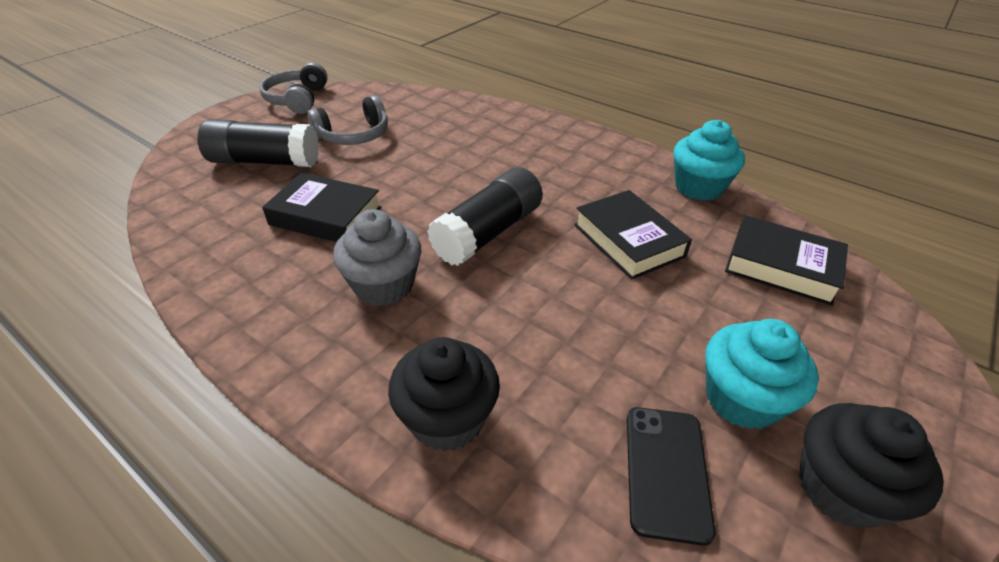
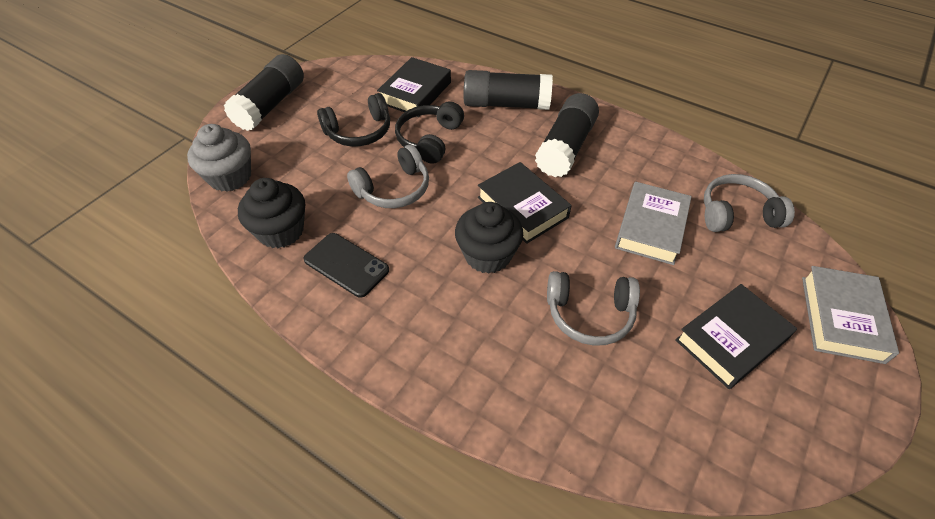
black glue stick: [197,119,319,167] [427,167,543,266] = 2 -> [224,54,304,131] [464,70,553,110] [535,93,599,177] = 3
black headphones: none = 0 -> [317,93,390,147] [395,101,464,164] = 2
grey book: none = 0 -> [615,182,692,265] [802,266,899,364] = 2
grey headphones: [259,62,328,114] [307,95,388,145] = 2 -> [347,145,429,208] [547,271,640,346] [704,174,795,232] = 3
turquoise cupcake: [673,120,745,201] [705,319,819,430] = 2 -> none = 0

